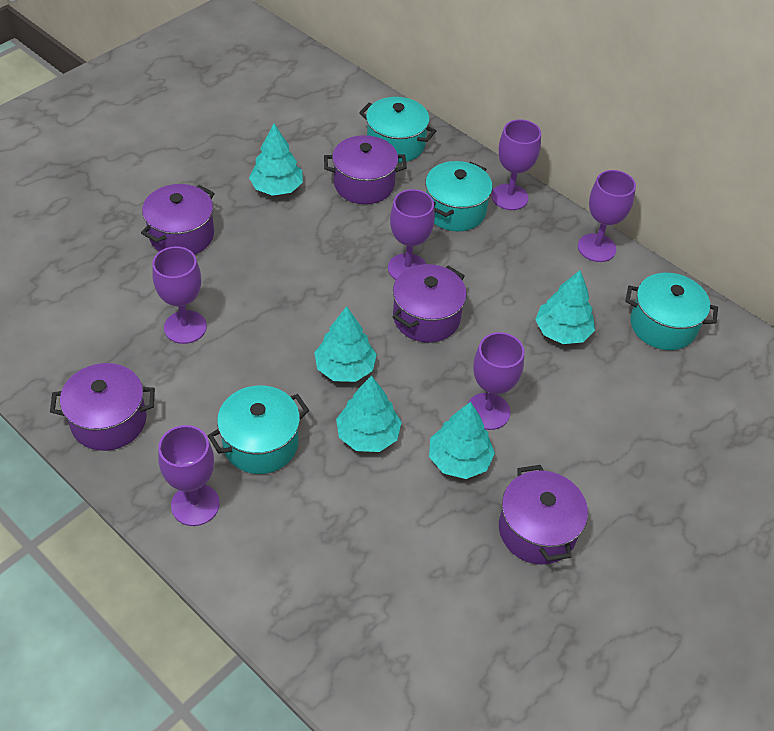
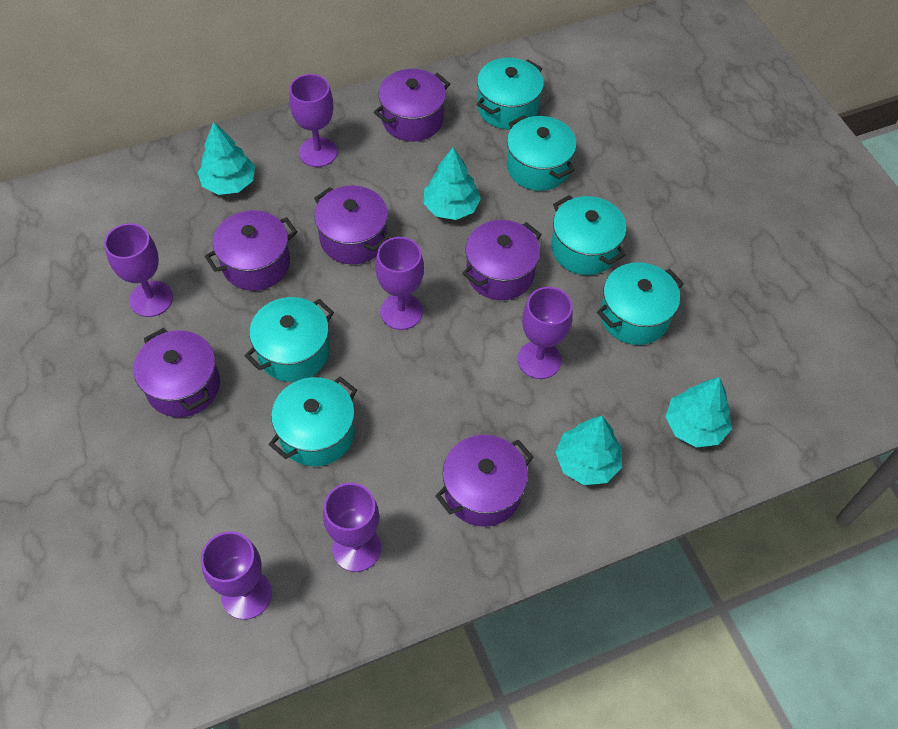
purple pot: [50,363,155,451] [141,184,214,255] [324,135,407,204] [393,264,467,343] [499,465,588,565] = 5 -> [134,328,220,417] [205,210,297,291] [314,186,390,265] [374,69,450,141] [435,435,533,527] [462,220,542,300] = 6
turquoise pot: [208,385,309,474] [359,97,436,163] [425,161,492,231] [625,273,718,350] = 4 -> [245,297,334,382] [269,377,357,466] [476,58,544,130] [506,115,577,191] [551,195,627,275] [597,262,684,345] = 6
turquoise tree: [249,124,303,196] [314,306,377,382] [336,376,402,452] [429,402,495,479] [535,270,595,344] = 5 -> [198,122,255,195] [423,147,481,220] [555,416,622,485] [665,377,732,447] = 4

